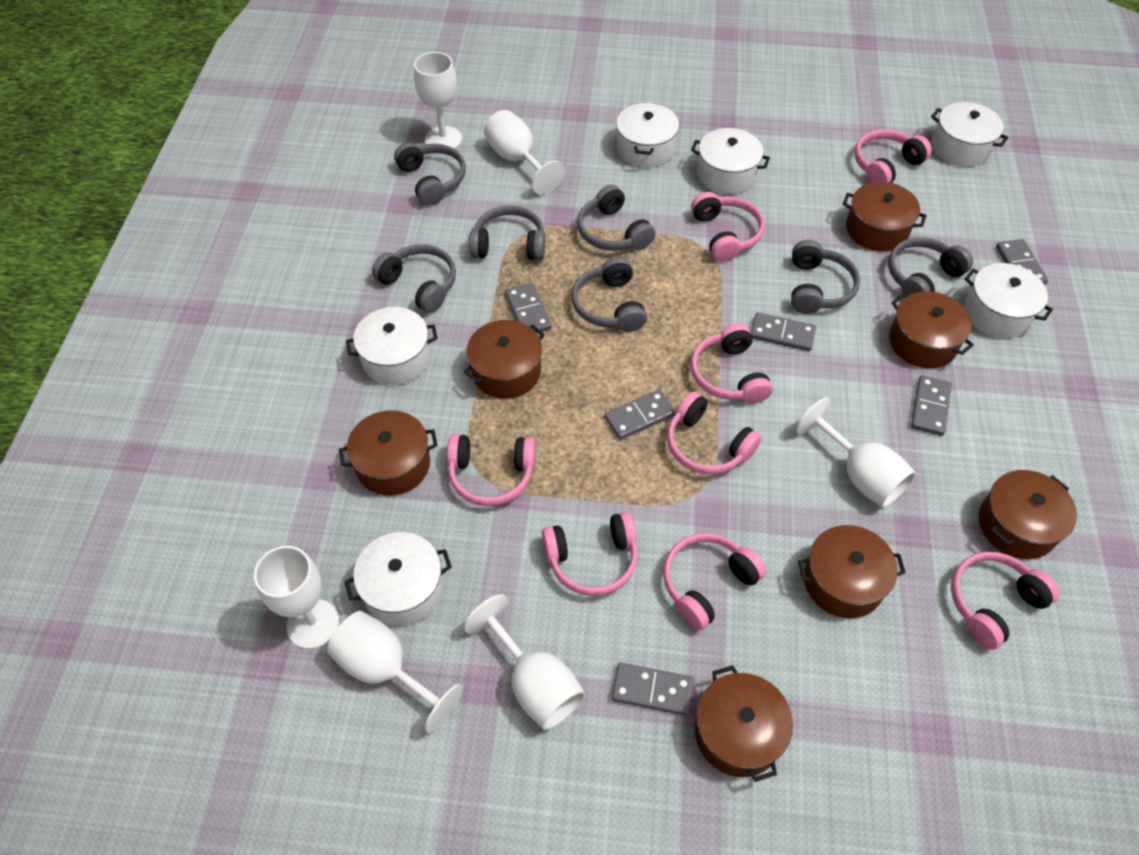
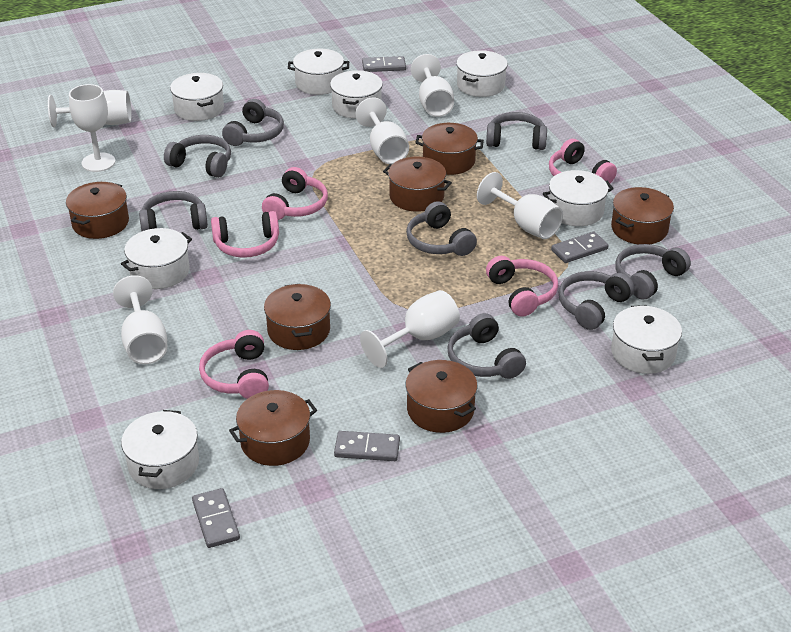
grey domino: [505,283,552,333] [604,389,676,440] [612,663,694,716] [751,312,816,351] [911,375,952,436] [996,239,1048,285] = 6 -> [192,488,240,548] [334,431,400,461] [362,56,406,72] [551,232,608,263] = 4
grey headphones: [372,244,456,313] [394,142,466,206] [469,205,545,261] [571,257,647,332] [577,185,655,251] [791,240,860,314] [888,237,973,296] = 7 -> [139,191,208,231] [164,135,231,178] [222,99,284,146] [406,201,477,256] [447,313,526,379] [486,112,547,150] [559,271,634,330] [615,244,691,300] = 8
pink headphones: [447,434,536,506] [542,512,638,596] [663,533,766,630] [667,392,762,475] [690,323,773,404] [691,192,765,262] [854,129,932,183] [951,552,1060,650] = 8 -> [199,330,269,399] [211,211,279,258] [262,167,328,220] [486,256,558,317] [549,139,617,183] = 5
white goblet: [254,546,339,649] [327,611,463,733] [414,52,462,149] [463,594,585,730] [484,110,565,195] [796,397,916,508] = 6 -> [48,90,132,127] [69,84,115,172] [113,275,167,364] [355,97,409,164] [360,290,460,368] [411,54,454,117] [477,172,563,239] = 7
white pot: [345,532,452,626] [346,307,437,385] [616,103,679,168] [691,128,770,194] [931,102,1008,166] [964,263,1053,338] = 6 -> [121,228,192,289] [121,410,199,489] [170,73,224,121] [288,49,349,95] [330,70,383,118] [456,50,508,97] [543,170,614,226] [611,305,682,374] = 8

